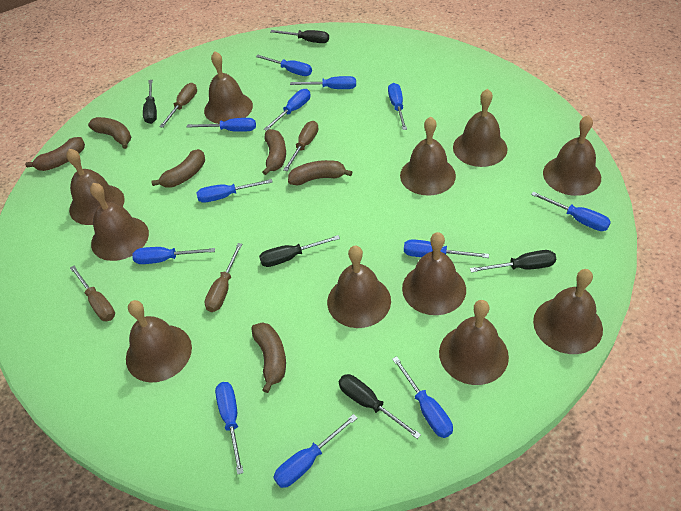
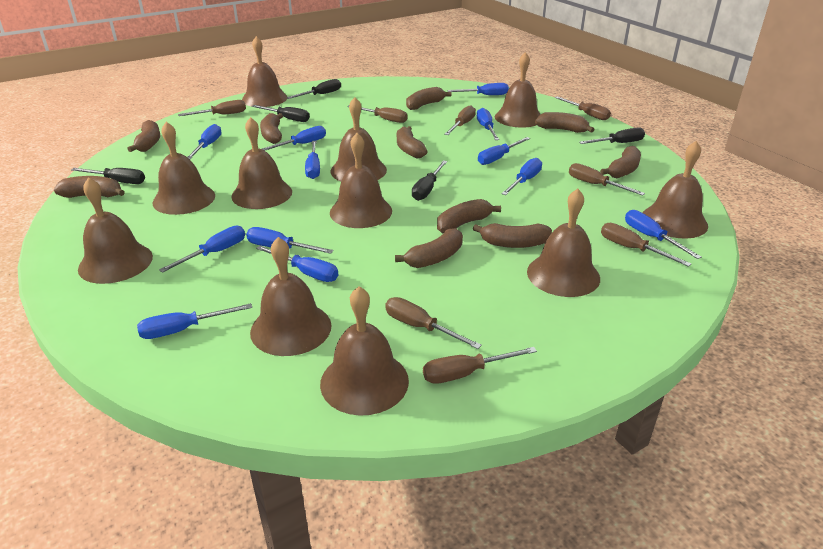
brown banana: [25,137,85,171] [88,117,131,149] [151,149,205,188] [251,322,286,393] [263,129,286,175] [288,160,352,185] = 6 -> [54,176,125,198] [127,120,160,152] [260,113,283,144] [395,228,463,268] [397,126,428,159] [406,87,451,110] [437,199,501,234] [473,223,552,248] [535,112,595,133] [600,146,641,178] = 10
brown screwdriver: [70,266,115,321] [159,83,197,128] [205,243,242,312] [283,121,318,171] = 4 -> [178,100,246,116] [347,106,408,123] [385,297,482,349] [423,347,537,384] [444,105,476,135] [555,96,611,120] [569,163,645,196] [601,223,691,267] = 8

